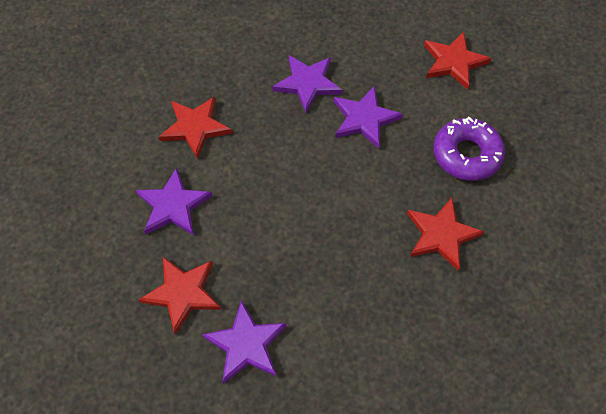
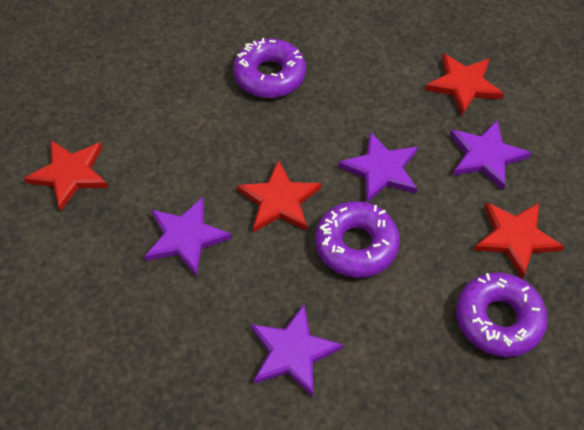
purple donut: [433,117,505,181] = 1 -> [233,38,306,98] [315,201,400,278] [456,272,548,357] = 3

